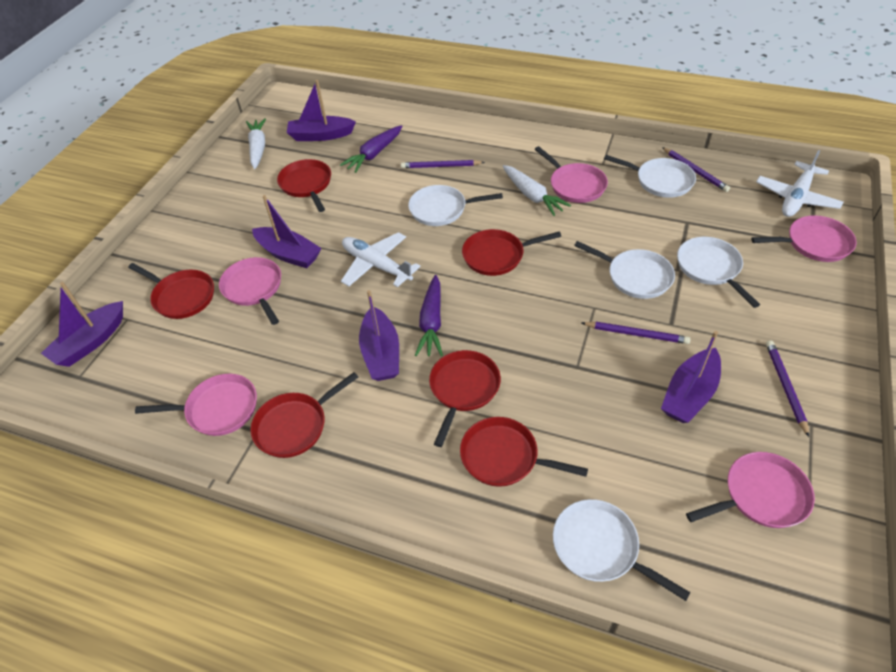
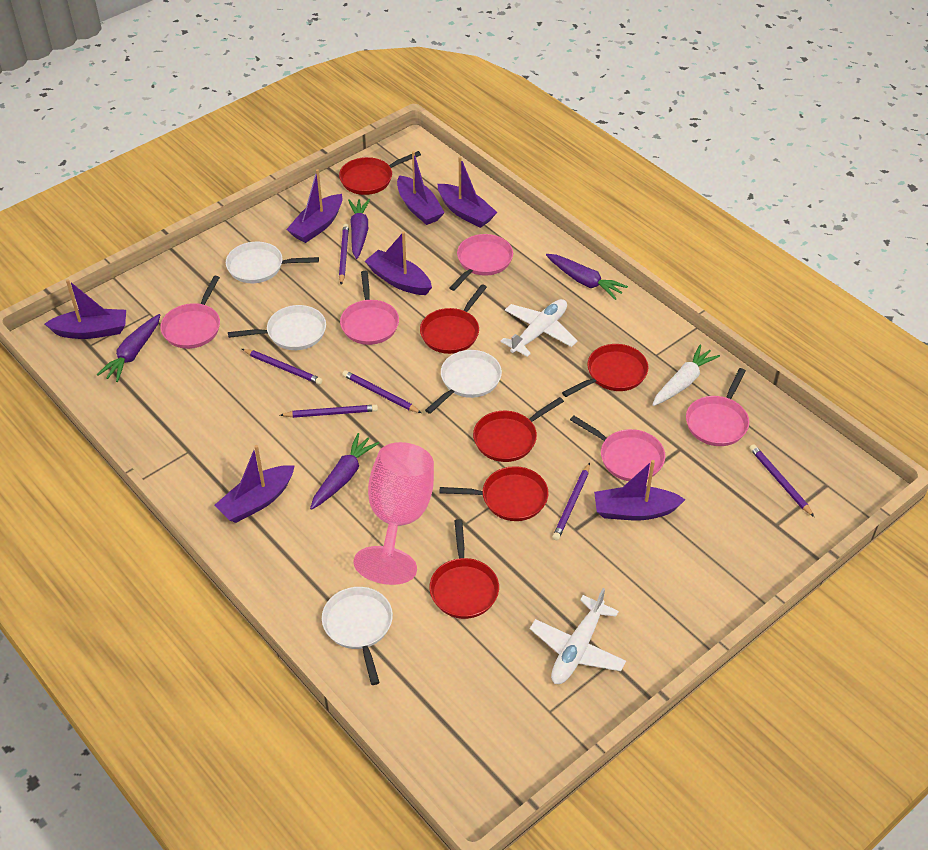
pink goblet: none = 0 -> [353,442,434,585] = 1
purple boat: [41,282,123,367] [252,195,322,268] [287,80,356,141] [359,290,399,381] [661,331,721,423] = 5 -> [45,279,126,339] [215,445,294,523] [286,169,342,243] [365,232,432,295] [397,151,445,225] [438,157,497,228] [594,460,686,520] = 7
purple carrot: [340,125,402,173] [415,275,443,356] = 2 -> [97,314,160,382] [310,433,379,510] [348,199,370,259] [546,254,628,300] = 4
purple pencil: [401,160,485,168] [582,322,690,344] [662,147,730,192] [766,340,809,437] = 4 -> [242,349,323,384] [280,405,378,418] [339,224,349,285] [342,370,422,413] [552,463,590,540] [750,444,814,517] = 6
white carrot: [246,118,266,169] [503,165,571,216] = 2 -> [652,345,720,406] = 1
white pan: [408,185,503,226] [553,499,691,601] [574,241,675,299] [604,155,696,198] [677,237,760,308] = 5 -> [226,242,319,283] [228,305,326,350] [322,587,393,685] [425,350,502,414] = 4

